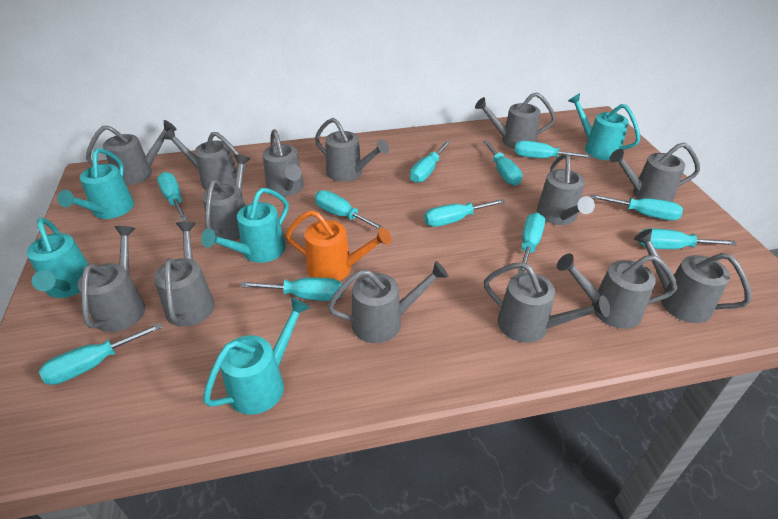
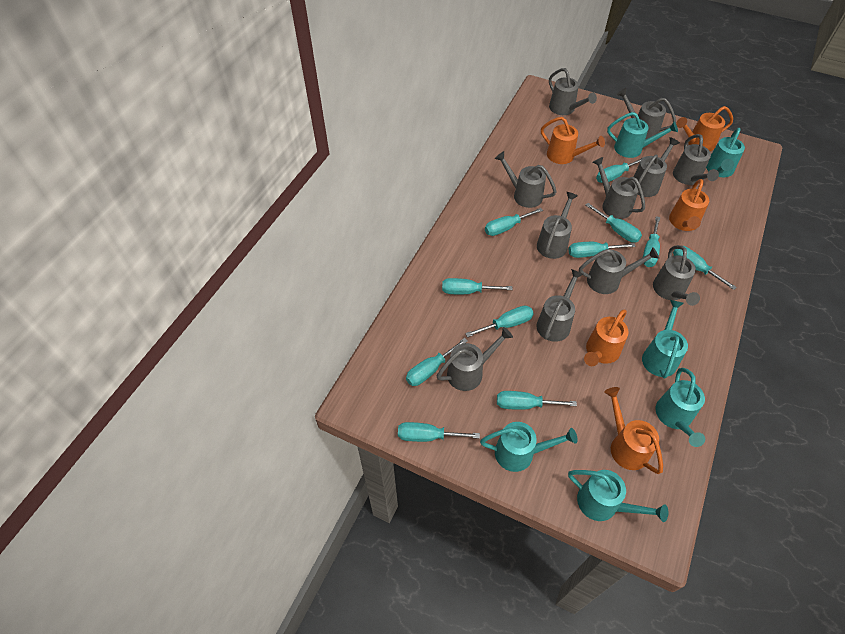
grey watering can: [78,226,145,332] [86,120,177,185] [154,222,215,327] [163,128,246,190] [202,154,250,241] [263,129,304,197] [315,118,389,182] [328,261,448,343] [475,92,556,149] [484,262,610,343] [537,154,595,225] [557,254,677,329] [609,142,700,202] [634,229,752,323] = 14 -> [437,327,513,391] [495,151,557,208] [536,269,583,342] [537,192,578,259] [549,68,597,115] [579,247,659,294] [592,157,645,219] [617,88,676,140] [633,137,680,197] [653,245,700,306] [673,134,719,185] = 11
orange watering can: [286,210,391,281] = 1 -> [541,117,605,164] [584,309,629,366] [604,387,663,474] [669,179,709,231] [676,106,733,151] = 5
turquoise watering can: [26,218,88,298] [57,148,134,219] [201,188,289,263] [203,297,310,415] [568,93,640,160] = 5 -> [480,422,578,472] [568,470,668,522] [607,112,678,158] [642,300,688,379] [656,368,705,447] [706,128,745,177] = 6

